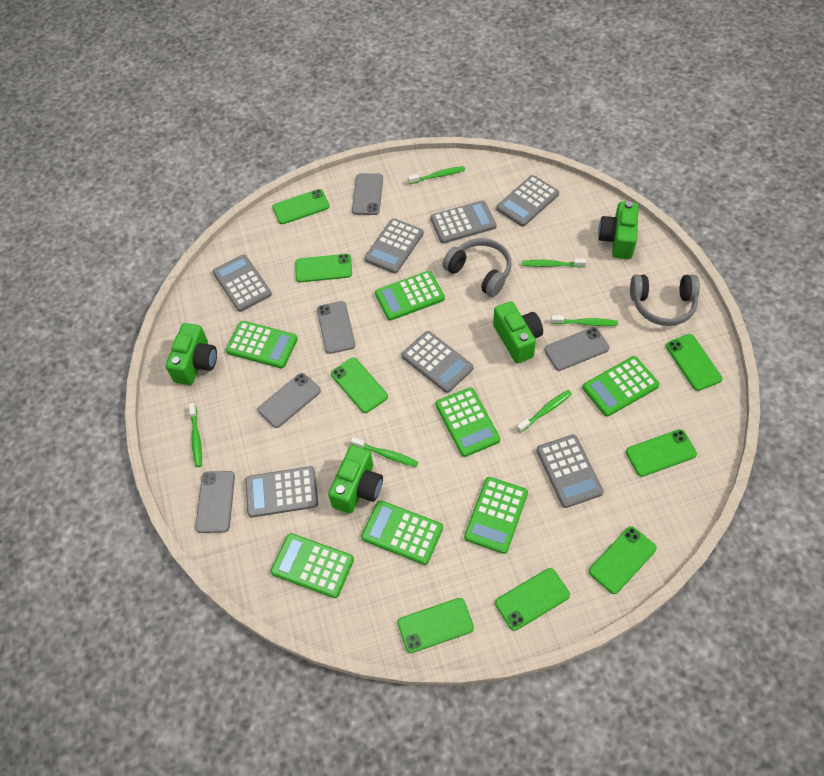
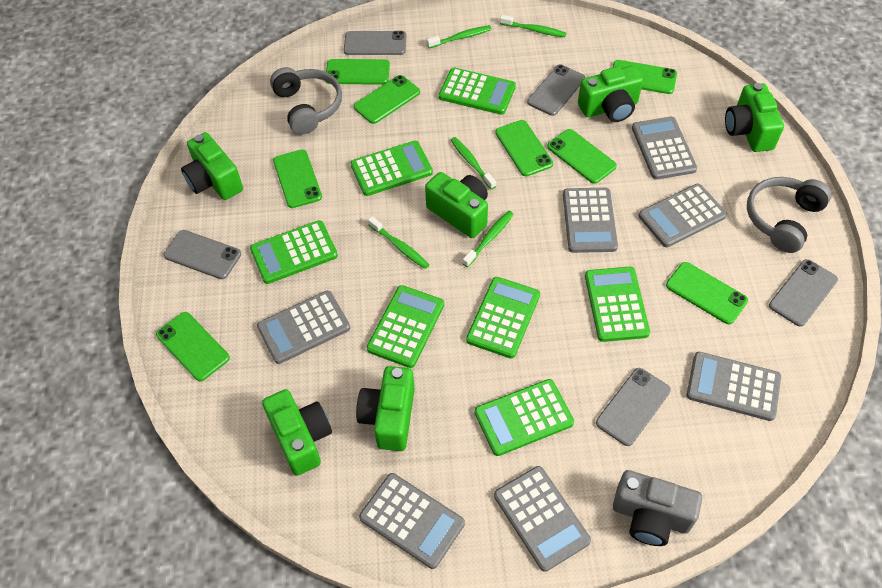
green camera: [166,323,217,385] [328,445,383,514] [493,301,543,363] [598,201,639,259] = 4 -> [181,132,243,200] [262,389,332,476] [356,366,415,451] [425,172,488,238] [578,66,643,122] [725,83,784,152] = 6
green toothbrush: [189,403,202,467] [351,437,418,467] [408,166,465,184] [517,390,572,433] [522,259,586,267] [551,315,618,326] = 6 -> [368,216,429,269] [427,25,492,48] [451,137,496,190] [463,211,514,267] [500,15,567,37] = 5
grey camera: none = 0 -> [613,470,702,546] = 1

